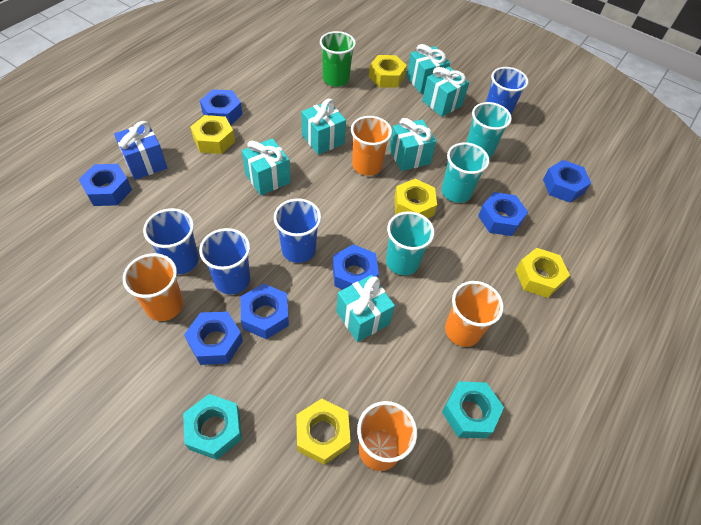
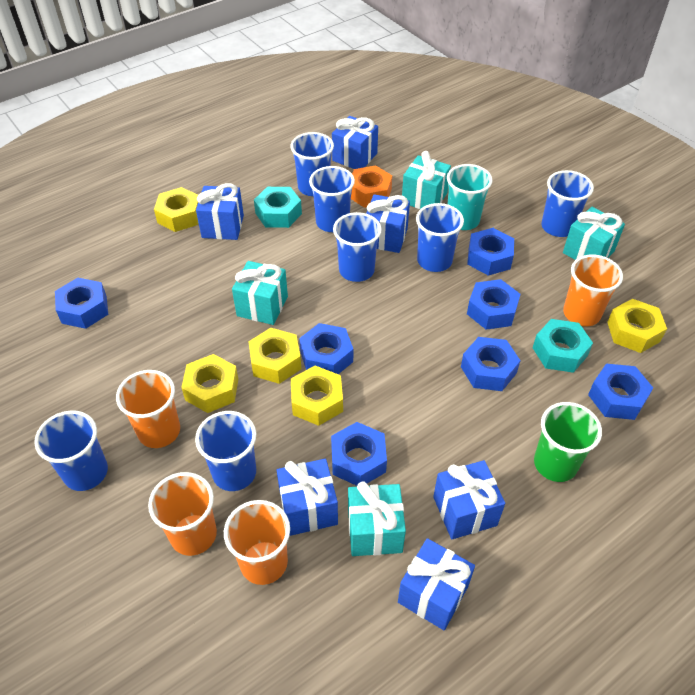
blue cup: [143,208,199,274] [199,228,250,295] [274,198,321,263] [486,67,529,115] = 4 -> [34,410,108,491] [195,411,256,491] [291,132,334,196] [309,166,355,232] [333,212,382,282] [416,203,464,272] [541,170,594,237] = 7
blue gift: [114,121,167,180] = 1 -> [196,183,244,240] [276,459,338,536] [332,116,378,169] [366,194,410,253] [398,538,475,630] [433,460,505,539] = 6
orange nut: none = 0 -> [351,165,392,208] = 1
turquoise cup: [386,211,435,275] [442,142,490,203] [466,102,512,158] = 3 -> [447,164,492,230] = 1
turquoise gift: [242,138,290,195] [301,98,346,155] [336,275,395,342] [389,118,436,171] [406,44,450,93] [422,66,469,117] = 6 -> [232,261,288,325] [348,481,406,556] [402,151,451,209] [563,207,625,260] = 4

